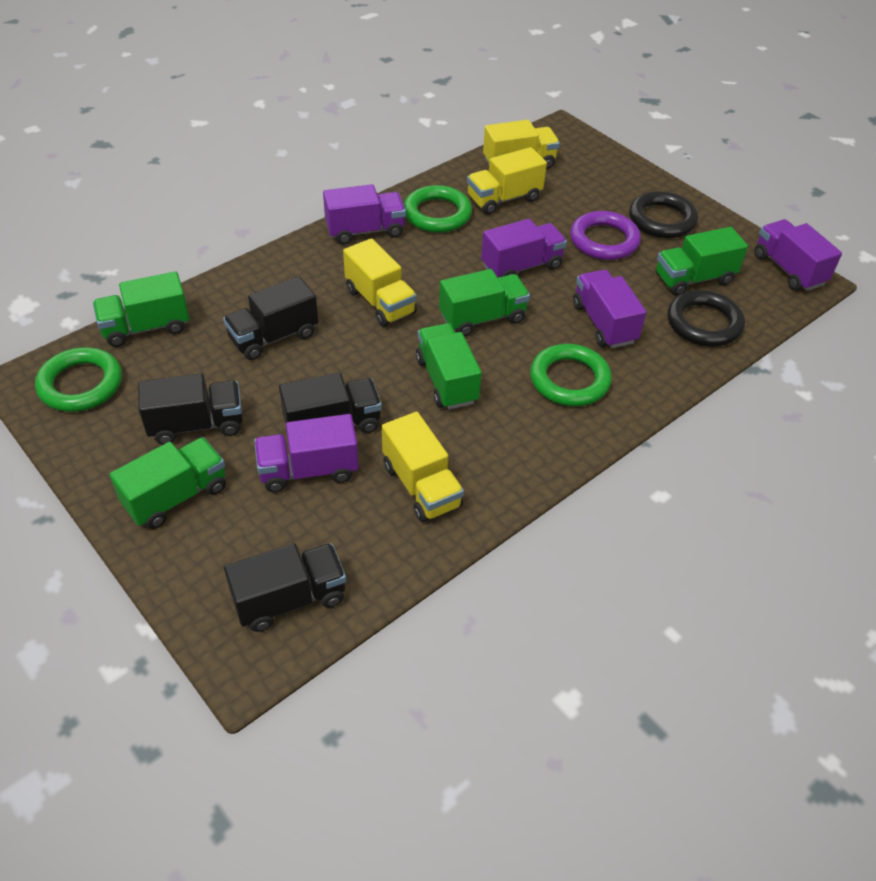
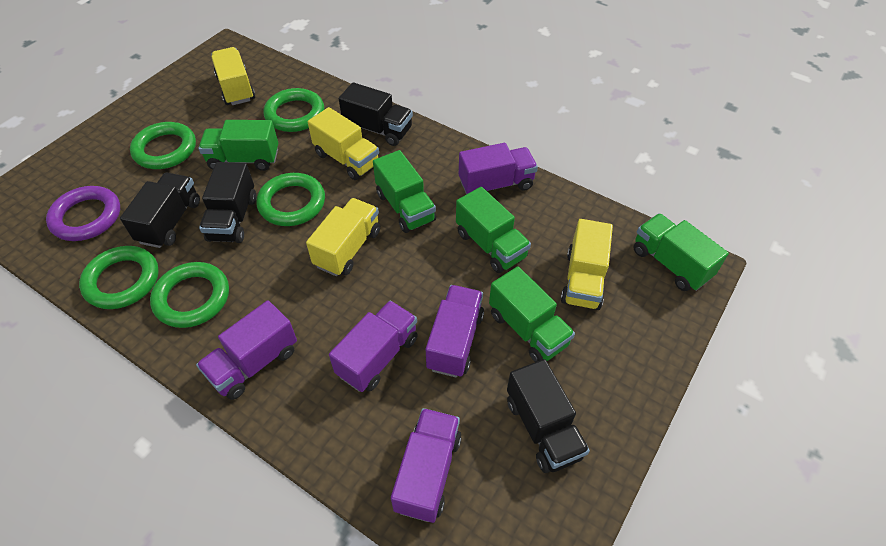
black ring: [629,191,698,238] [667,290,745,347] = 2 -> none = 0
green ring: [35,347,122,412] [404,185,472,233] [530,344,612,406] = 3 -> [79,246,159,309] [130,122,196,169] [150,262,229,328] [256,173,325,226] [263,88,324,132] = 5

